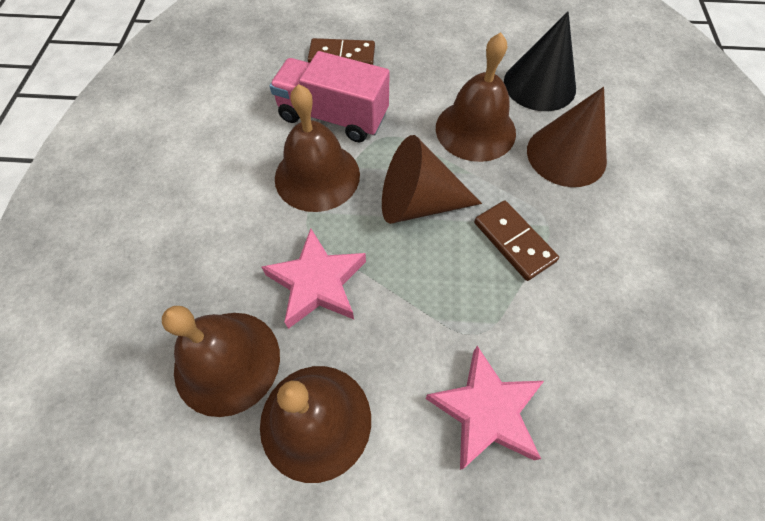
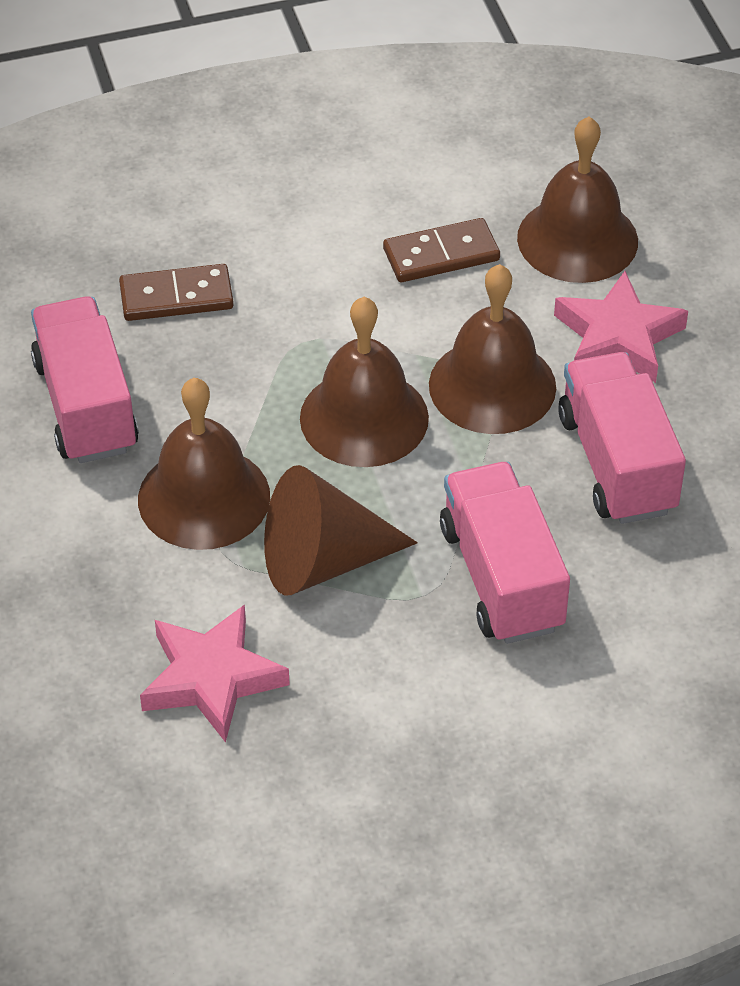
black cone: [504,11,576,111] = 1 -> none = 0
brown cone: [382,135,482,224] [527,87,607,187] = 2 -> [264,465,418,595] = 1
pink truck: [269,51,390,142] = 1 -> [31,296,139,463] [440,462,570,644] [558,352,686,524] = 3

